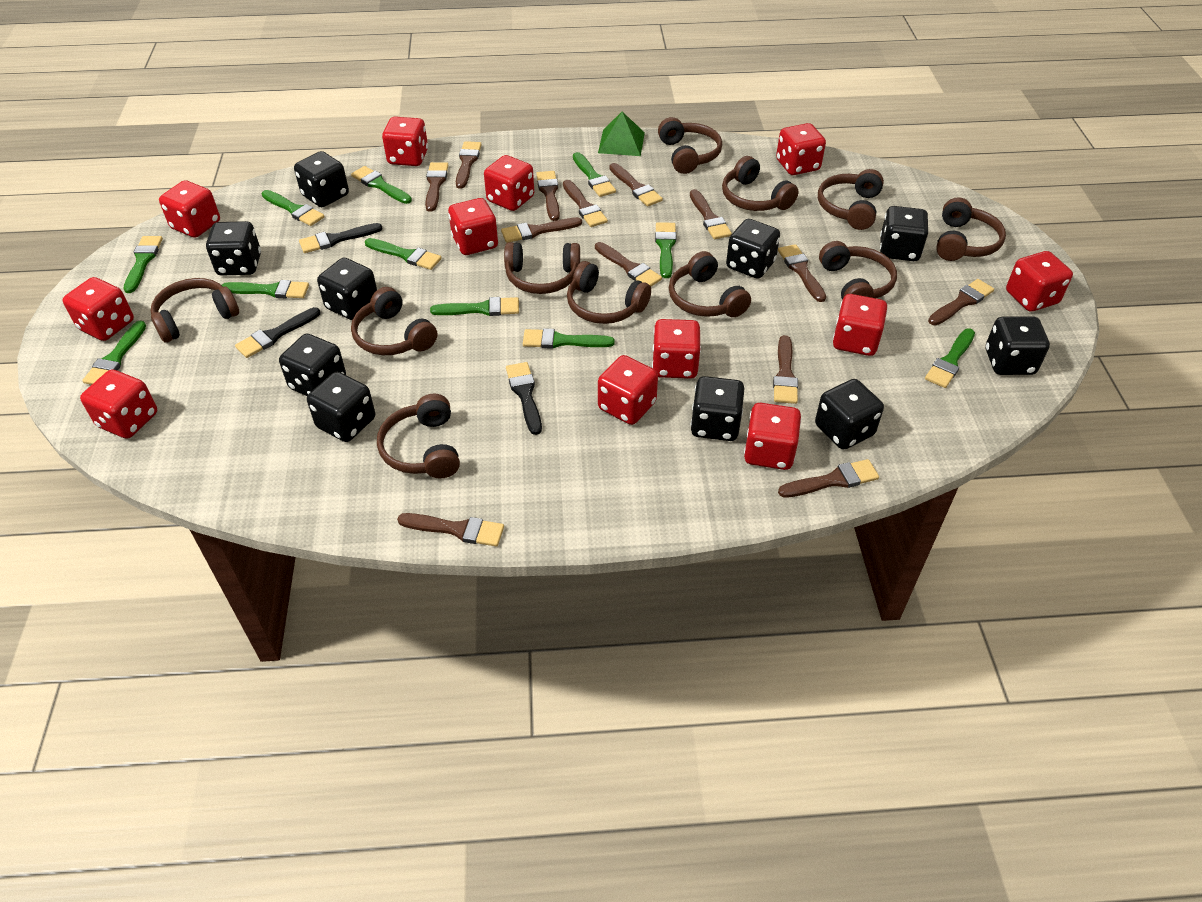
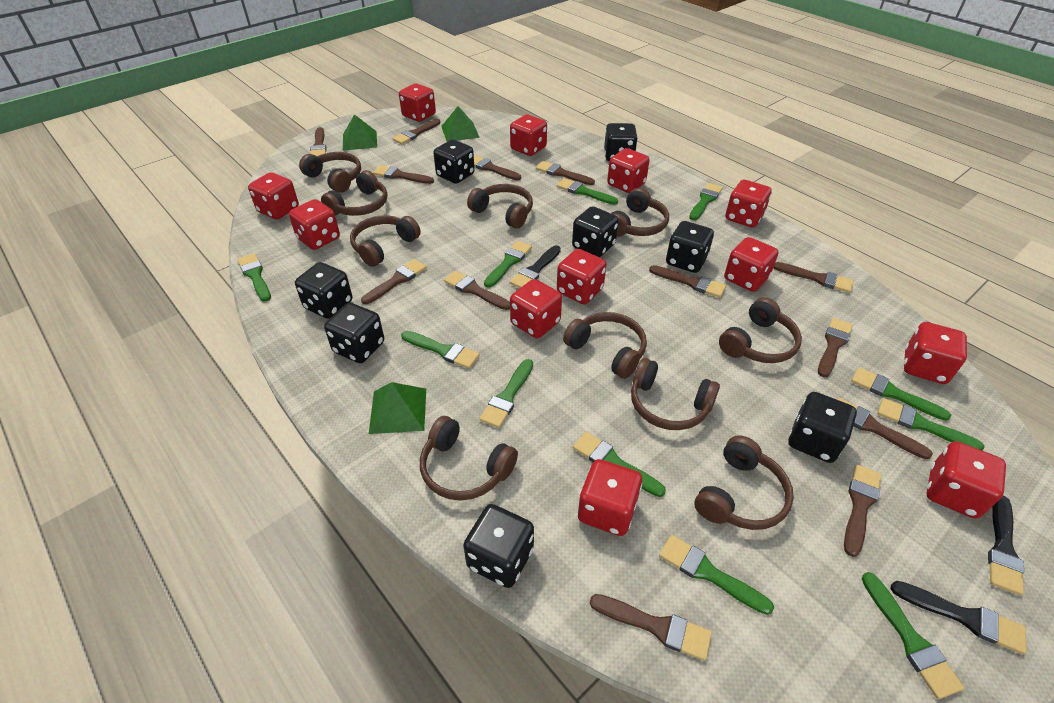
black dice: [206,221,261,276] [279,334,346,396] [294,151,349,207] [307,372,375,442] [317,258,377,320] [691,376,744,441] [726,219,780,279] [815,379,884,450] [880,206,928,261] [986,316,1050,375] = 10 -> [295,262,352,319] [324,303,384,363] [433,139,475,184] [463,504,534,588] [572,206,619,257] [604,123,638,161] [666,221,714,273] [789,392,857,463] = 8
brown headphones: [151,278,239,343] [351,287,437,355] [377,394,460,478] [504,242,580,294] [567,261,651,324] [658,117,722,174] [669,251,751,317] [722,156,799,211] [818,169,884,230] [819,241,897,300] [936,197,1006,261] = 11 -> [299,152,361,193] [321,170,387,216] [350,215,421,267] [420,416,518,501] [467,184,533,229] [563,312,647,379] [611,188,669,237] [631,358,720,430] [694,435,794,530] [719,298,802,363] = 10
green pyramid: [598,112,645,156] = 1 -> [343,114,377,151] [369,382,426,434] [441,106,480,142] = 3

